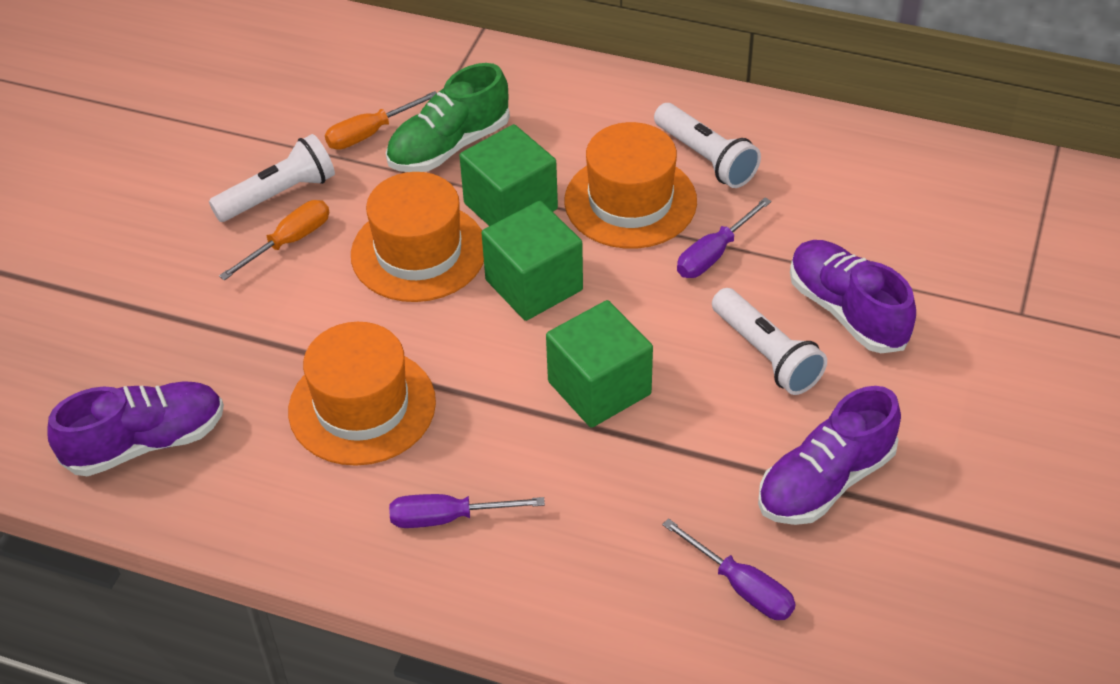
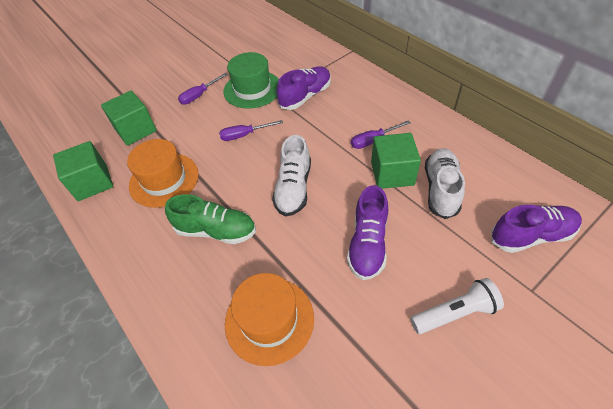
green hat: none = 0 -> [223,52,279,109] = 1
orange hat: [288,322,436,466] [351,172,484,302] [564,122,697,249] = 3 -> [127,139,199,208] [225,273,314,366] = 2
orange screwdriver: [219,200,329,280] [325,91,436,150] = 2 -> none = 0
white flashlight: [209,134,335,222] [654,103,761,188] [712,288,827,395] = 3 -> [410,278,504,334] = 1
white shoe: none = 0 -> [272,135,311,217] [425,148,465,219] = 2

